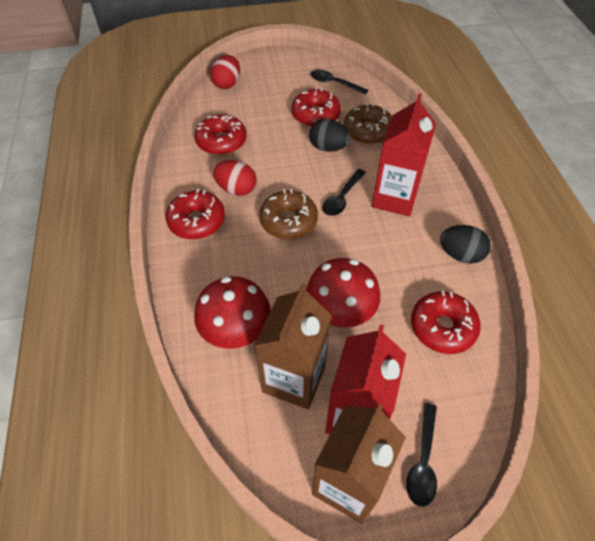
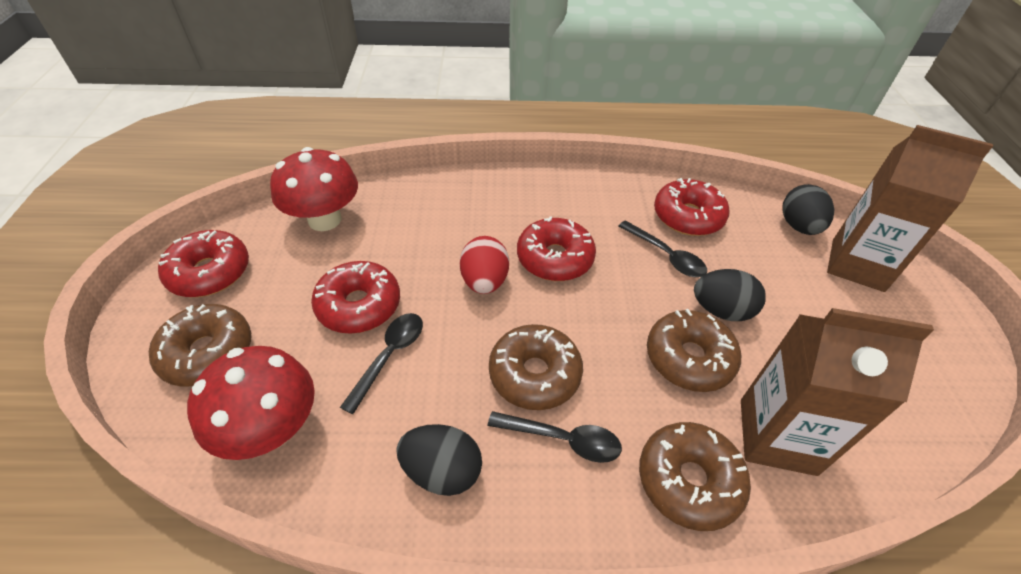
black egg: [309,119,351,152] [440,225,491,264] = 2 -> [396,424,482,496] [694,269,766,321] [782,184,834,235] = 3
brown donut: [259,189,318,239] [344,103,392,144] = 2 -> [149,304,251,386] [489,324,583,410] [639,422,751,531] [647,309,741,392] = 4
red carton: [325,325,406,434] [372,93,436,216] = 2 -> none = 0
red egg: [210,55,240,89] [213,160,256,196] = 2 -> [460,236,509,294] = 1

